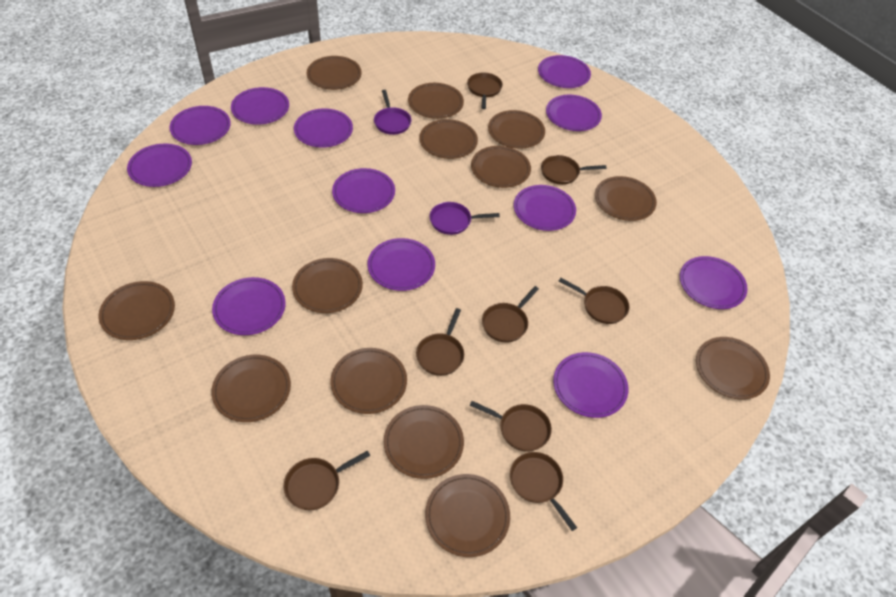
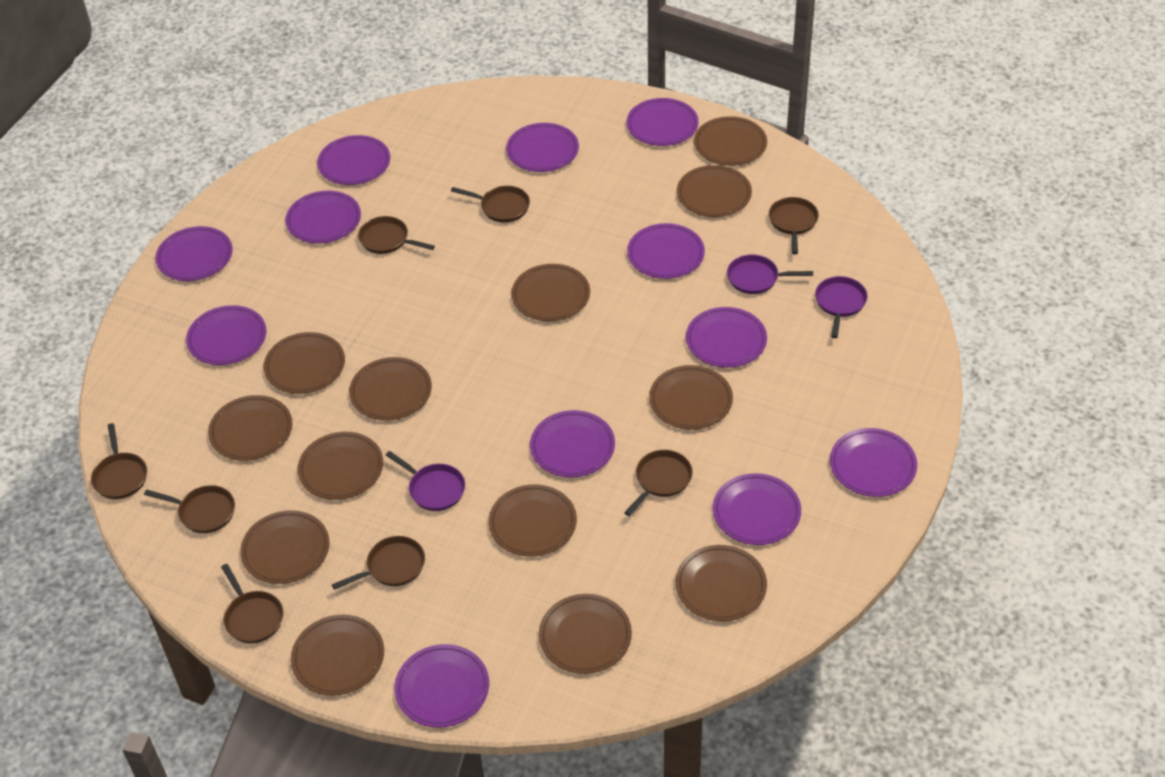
purple pan: [374,90,411,135] [430,202,500,235] = 2 -> [386,451,465,511] [727,254,813,294] [815,276,867,338] = 3

